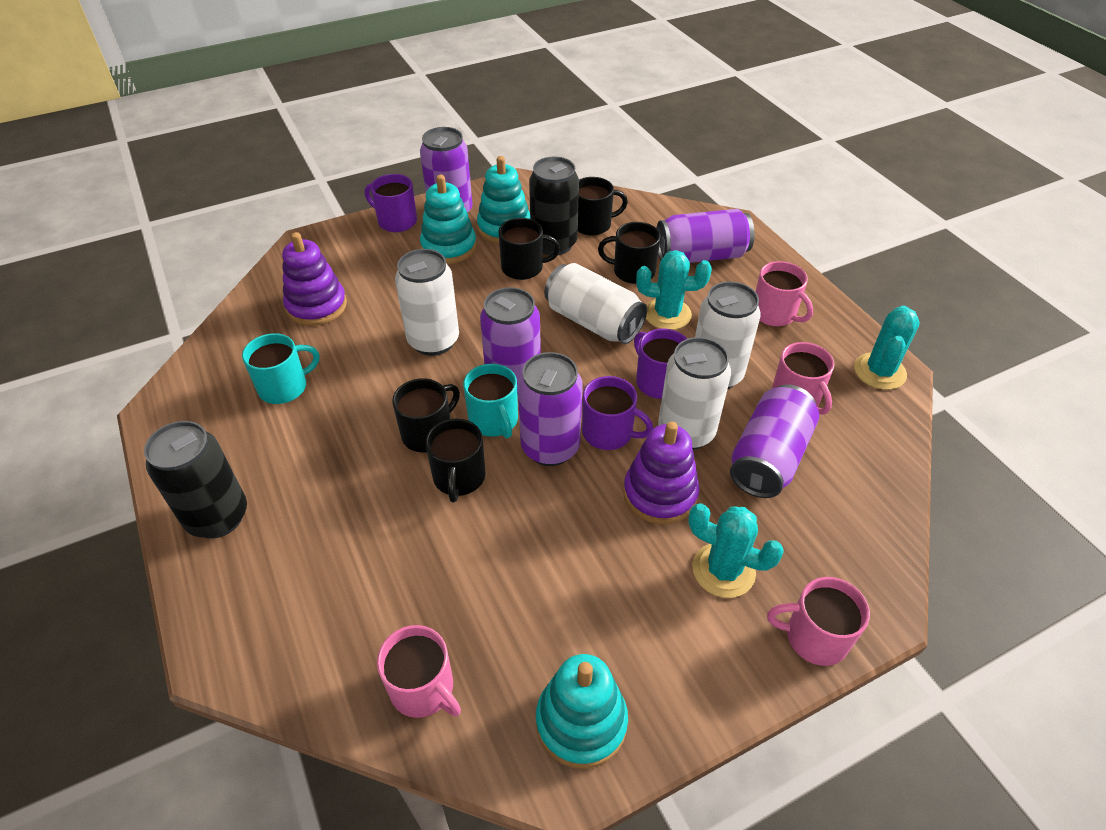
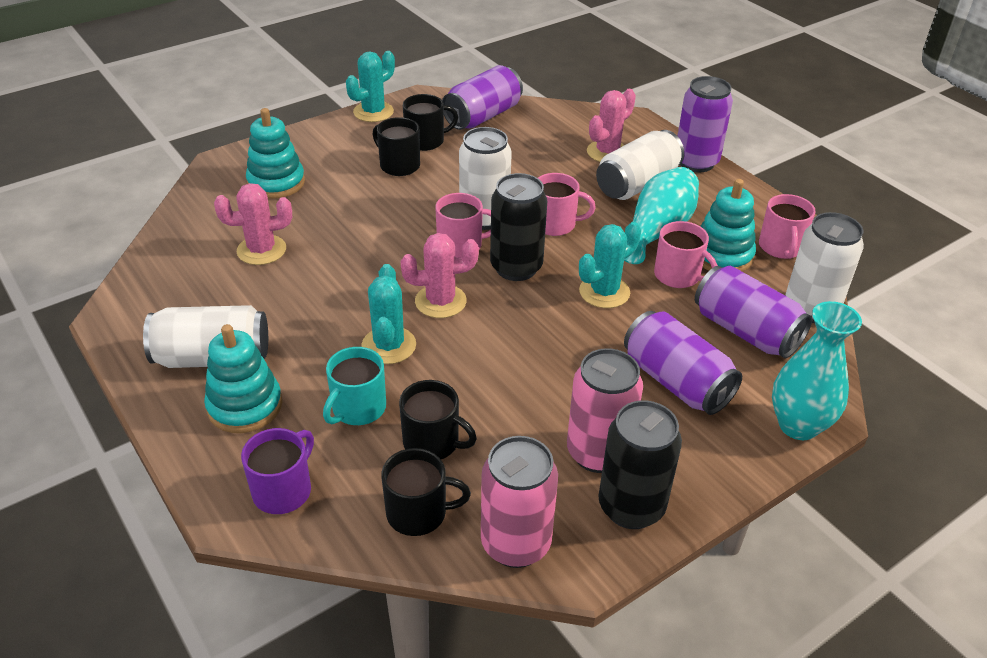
black mug: [392,378,460,453] [425,419,485,502] [498,218,560,280] [578,177,628,236] [598,222,661,284] = 5 -> [372,117,420,176] [381,448,471,536] [399,380,477,460] [403,94,458,151] = 4
pink cactus: none = 0 -> [214,183,292,265] [400,233,479,318] [587,89,636,162] = 3
pink can: none = 0 -> [481,436,558,568] [567,348,643,473] = 2
purple can: [420,127,473,213] [480,287,541,397] [518,352,583,466] [657,209,754,263] [730,384,819,498] = 5 -> [442,65,523,130] [624,311,742,415] [677,76,733,172] [695,266,812,358] = 4
purple mug: [365,174,417,232] [582,376,653,450] [634,329,687,399] = 3 -> [241,428,314,514] = 1
purple stacking toy: [282,232,347,326] [623,422,699,524] = 2 -> none = 0
turquoise mug: [242,333,319,404] [463,364,518,438] = 2 -> [323,347,386,425] = 1
turquoise vase: none = 0 -> [624,167,699,264] [772,301,862,440] = 2

